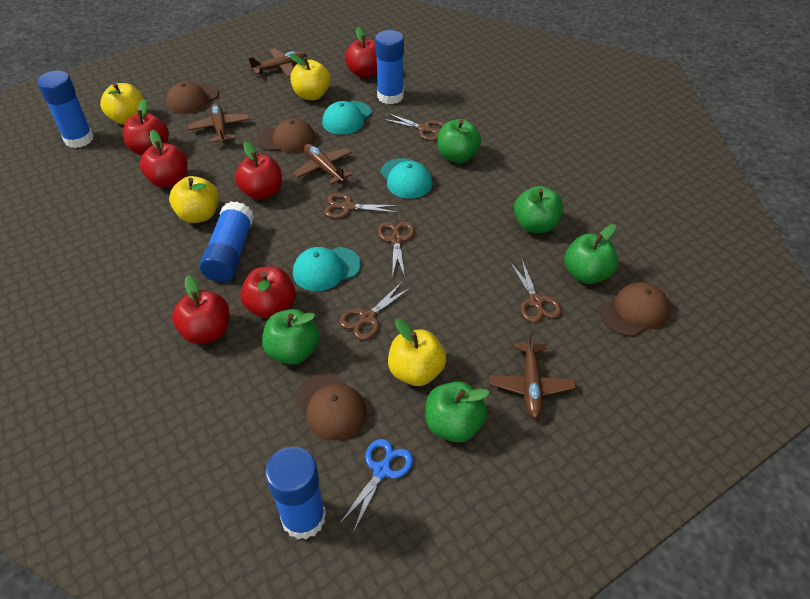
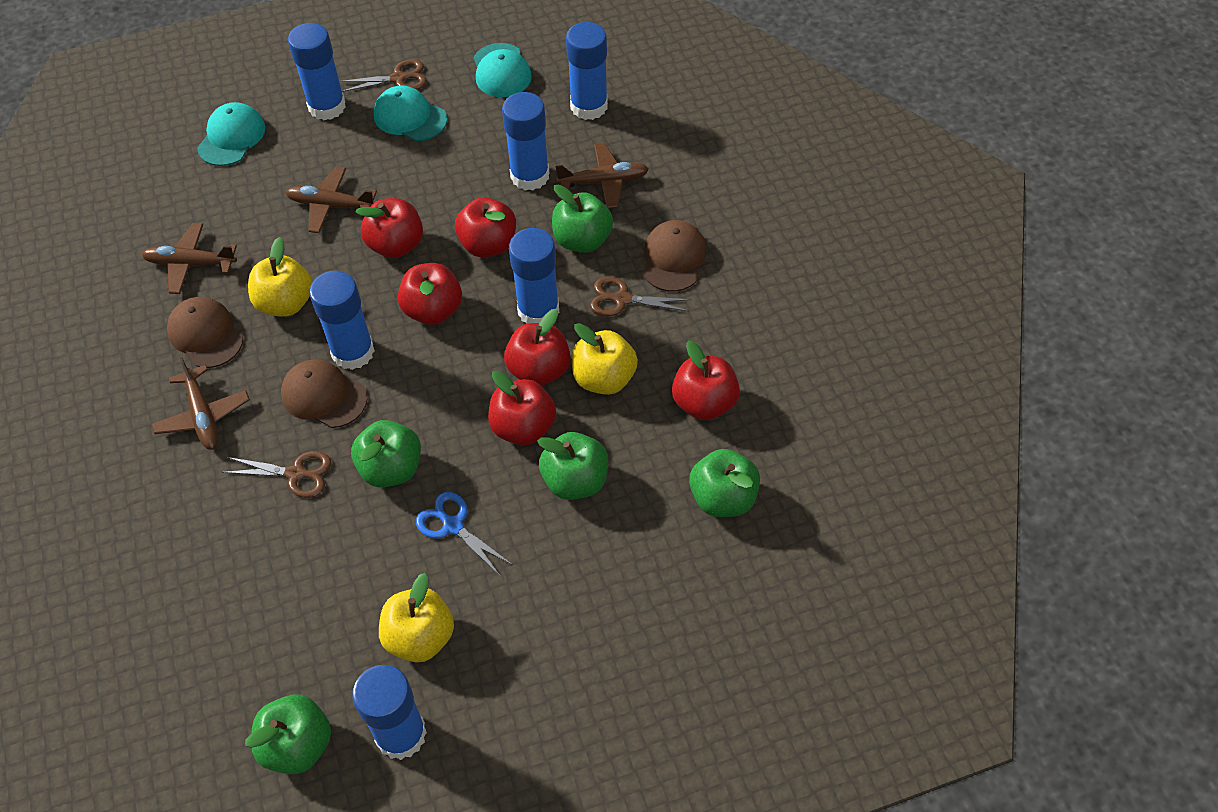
blue glue stick: [37,71,94,148] [199,202,254,282] [265,447,326,540] [375,30,404,104] = 4 -> [288,23,346,120] [310,271,375,370] [352,665,427,760] [502,92,549,191] [509,228,559,324] [566,22,608,120] = 6
brown cap: [166,82,219,114] [257,118,316,153] [296,373,367,440] [600,282,670,337] = 4 -> [167,297,243,368] [281,359,367,428] [644,220,706,292] = 3
brown scissors: [324,193,399,219] [339,282,410,340] [377,222,415,278] [382,113,445,141] [510,260,562,323] = 5 -> [222,451,332,498] [339,59,427,92] [590,277,691,316] = 3
yellow apple: [100,83,143,125] [169,176,219,223] [289,54,331,100] [388,319,446,386] = 4 -> [248,237,312,317] [379,573,454,662] [572,323,638,395] = 3

